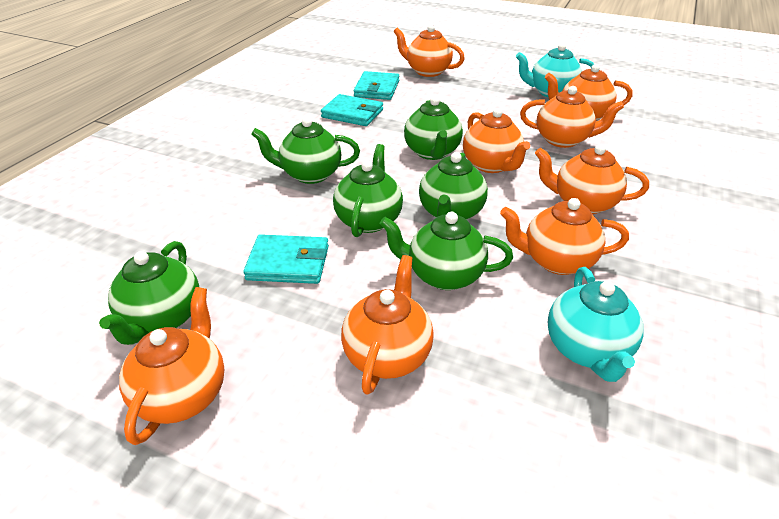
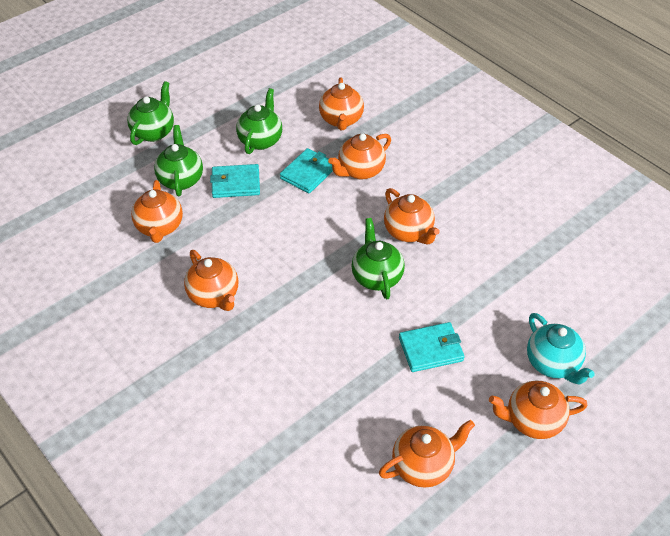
green teapot: [99,241,199,345] [251,117,360,184] [333,144,403,237] [379,212,513,290] [404,96,463,160] [419,152,488,220] = 6 -> [127,81,174,145] [154,125,203,196] [236,88,282,154] [351,218,405,299] = 4
orange teapot: [119,287,224,445] [341,255,434,395] [393,25,465,77] [463,108,530,173] [500,198,629,275] [520,86,624,148] [535,144,649,214] [545,64,632,121] = 8 -> [131,180,183,243] [184,250,238,311] [319,77,364,130] [328,133,391,179] [379,420,475,488] [384,188,440,245] [489,380,587,439] = 7
turquoise teapot: [516,43,594,98] [548,267,644,382] = 2 -> [527,313,595,385] = 1

